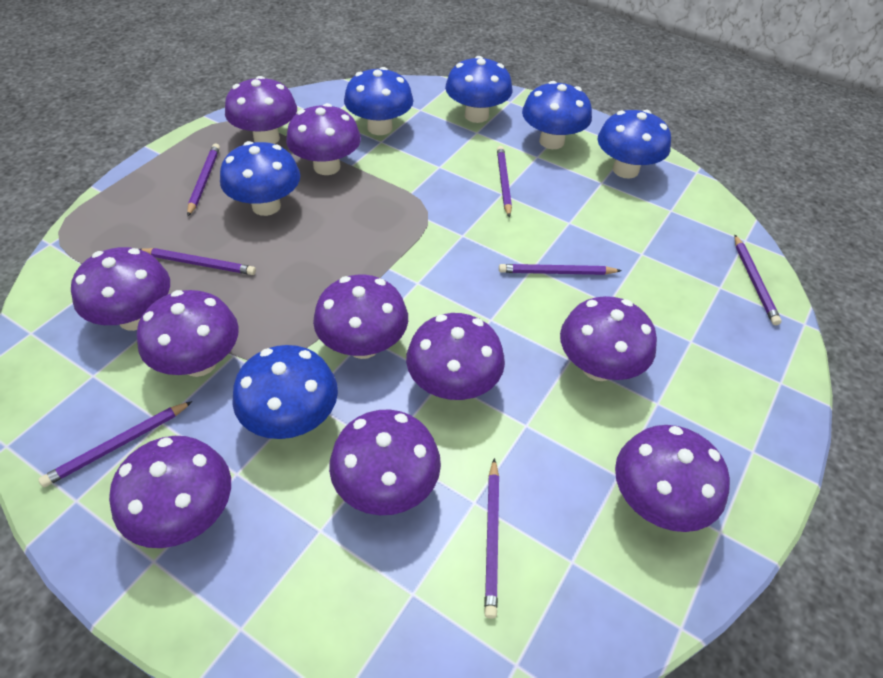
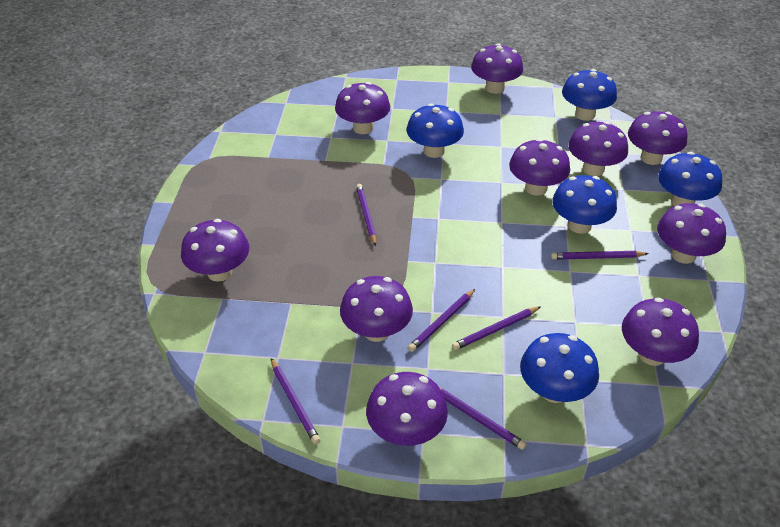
blue mushroom: [220,141,300,216] [232,345,338,439] [344,67,413,135] [445,56,512,123] [522,81,592,149] [597,110,671,179] = 6 -> [407,103,464,158] [520,333,599,403] [552,175,617,234] [562,69,617,121] [658,152,722,206] = 5
purple pencil: [38,401,193,487] [140,248,256,275] [187,144,220,216] [484,458,499,619] [497,146,512,217] [499,264,622,275] [734,235,782,325] = 7 -> [271,358,320,444] [356,184,376,246] [408,289,475,352] [440,388,527,450] [452,306,541,350] [551,251,649,260] = 6

